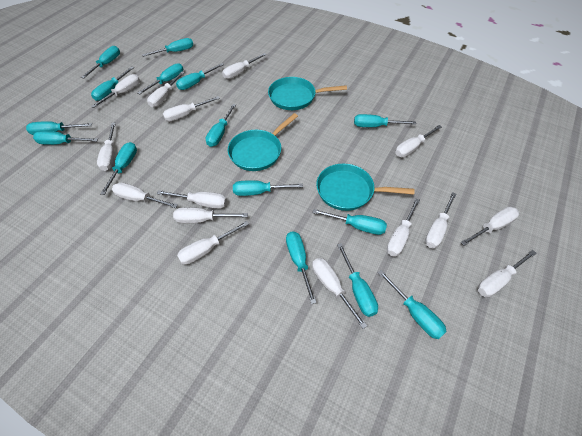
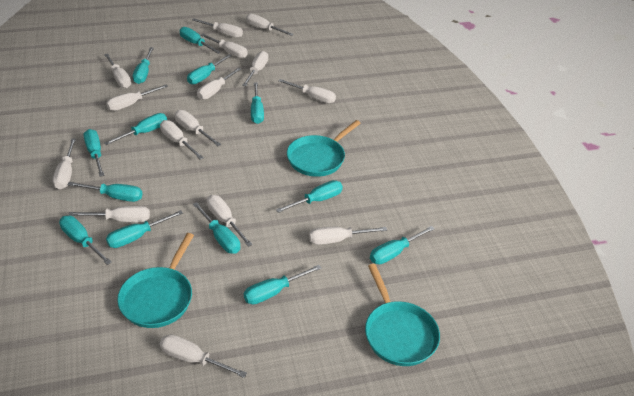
turquoise screwdriver: [26,121,92,135] [33,131,98,145] [81,46,120,79] [91,66,134,101] [100,142,137,195] [138,63,184,94] [142,38,193,57] [176,63,224,90] [206,104,236,147] [233,180,303,196] [286,231,317,304] [312,209,387,235] [337,243,378,317] [354,114,416,127] [378,270,447,339] = 15 -> [59,216,112,265] [67,182,143,202] [83,129,104,177] [104,113,167,145] [106,210,183,248] [133,47,154,84] [180,27,221,54] [187,54,232,85] [193,202,240,254] [244,265,322,304] [251,83,264,124] [276,180,343,213] [370,226,435,264] = 13

